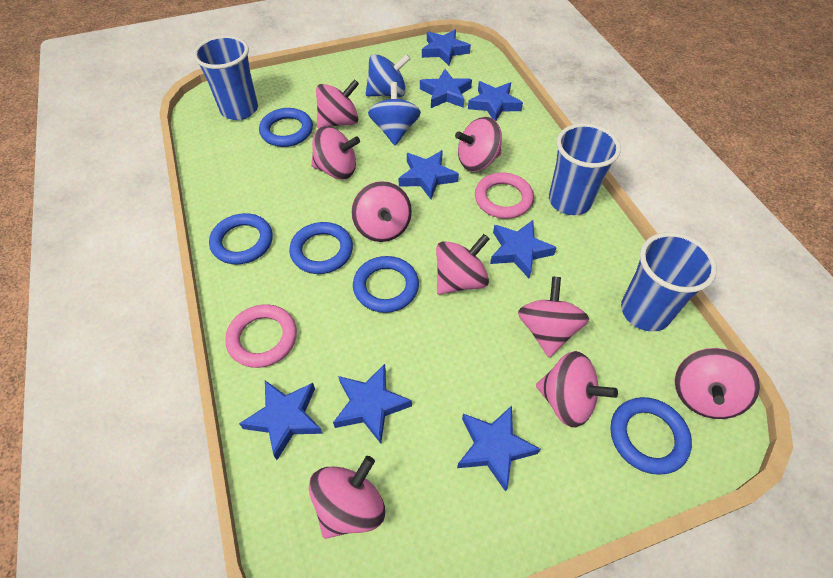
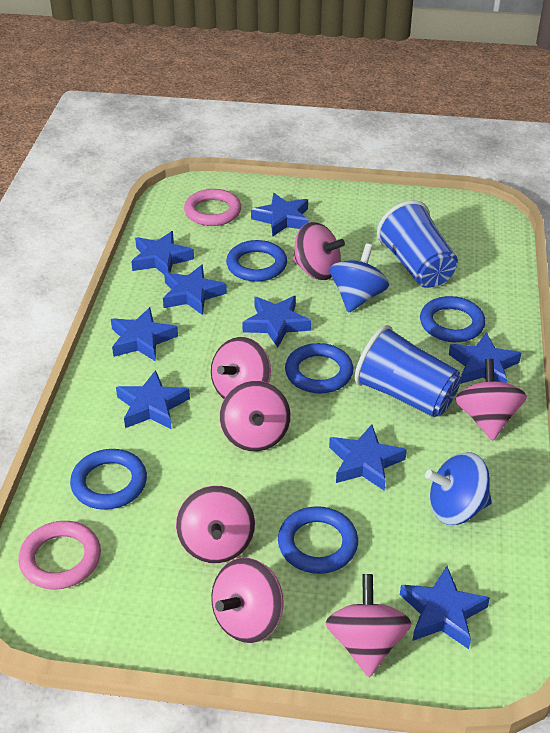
blue cup: [193,35,258,120] [549,123,621,215] [621,232,717,332] = 3 -> [355,325,461,417] [377,200,458,288] = 2
blue star: [239,381,323,460] [333,364,412,444] [398,150,459,199] [420,69,472,108] [422,29,471,66] [457,406,540,492] [468,81,523,121] [490,220,557,278] = 8 -> [111,307,178,362] [116,370,190,429] [131,231,194,274] [163,265,227,315] [242,296,311,347] [251,193,309,236] [329,424,407,491] [400,566,490,649] [449,332,521,384] = 9
pink spinning top: [309,456,385,539] [311,126,360,179] [316,79,359,128] [351,181,412,242] [436,234,490,294] [455,117,502,172] [518,277,589,357] [536,351,618,428] [675,348,760,419] = 9 -> [176,486,255,563] [211,337,271,399] [211,558,284,643] [219,381,291,452] [293,222,345,280] [326,574,412,677] [455,359,527,441] = 7

